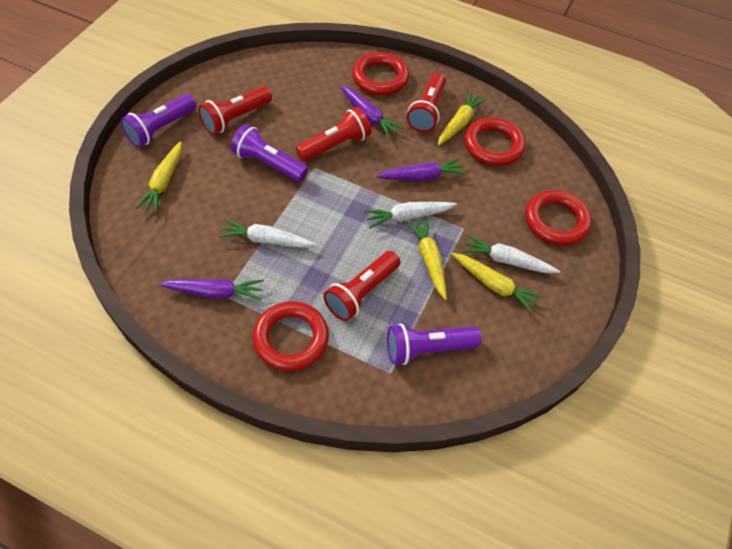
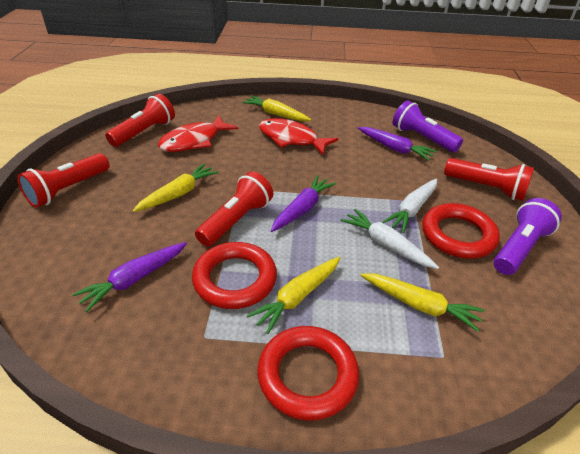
purple flashlight: [120,94,196,147] [231,124,308,182] [387,323,481,365] = 3 -> [393,100,463,153] [494,198,562,275] = 2
red fish: none = 0 -> [158,115,238,152] [259,118,339,155] = 2
red ring: [253,301,329,371] [352,52,409,95] [464,117,525,166] [525,190,592,246] = 4 -> [192,242,277,309] [257,326,359,421] [422,203,500,258] = 3
white carrot: [219,219,317,248] [364,202,457,228] [462,235,560,274] = 3 -> [340,209,439,269] [382,179,437,233] = 2

